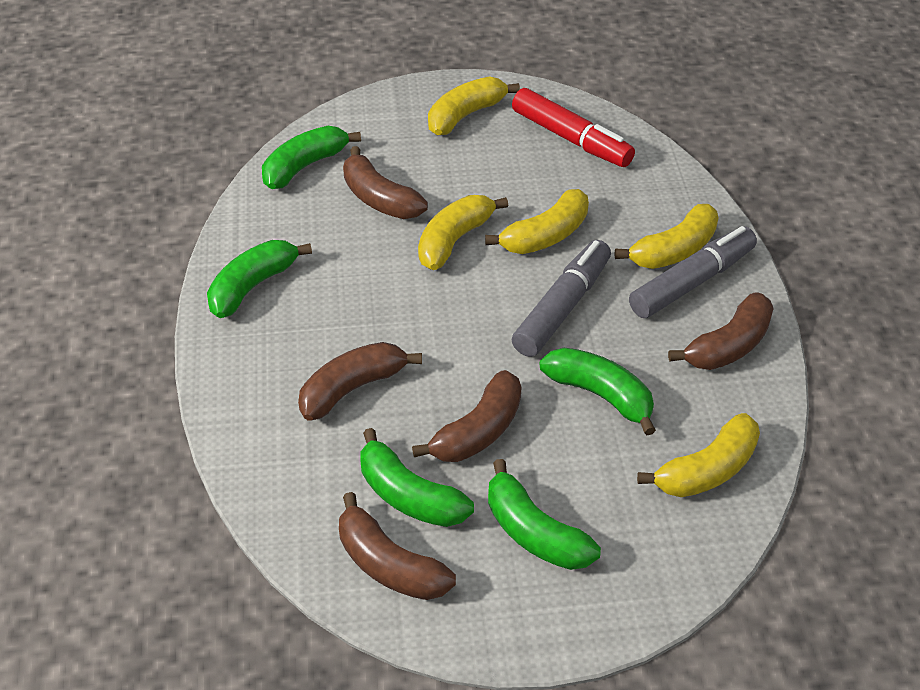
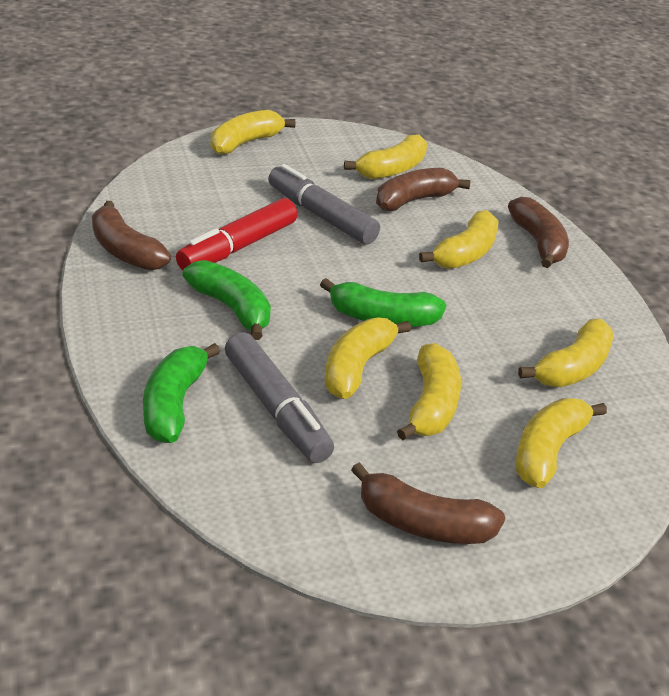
brown banana: [298,342,422,421] [339,492,456,600] [343,146,428,219] [412,370,521,462] [668,292,774,370] = 5 -> [92,201,171,270] [351,462,505,544] [376,168,470,211] [508,197,569,268] = 4
green banana: [207,240,312,318] [262,126,361,189] [361,428,474,527] [488,459,601,570] [540,348,656,435] = 5 -> [143,343,220,443] [183,260,271,340] [320,278,446,327] = 3
yellow banana: [418,195,508,270] [428,76,520,135] [485,189,589,254] [615,204,719,269] [637,413,760,497] = 5 -> [211,110,296,154] [325,318,411,399] [344,134,427,179] [397,343,461,440] [419,210,498,269] [516,398,607,488] [518,319,614,387] = 7

